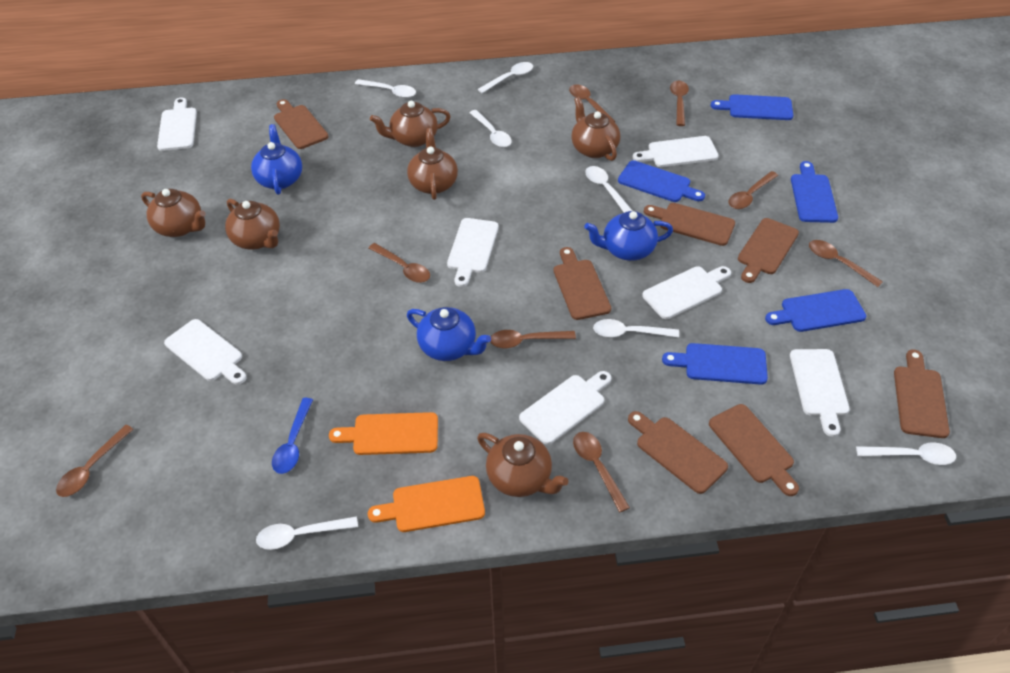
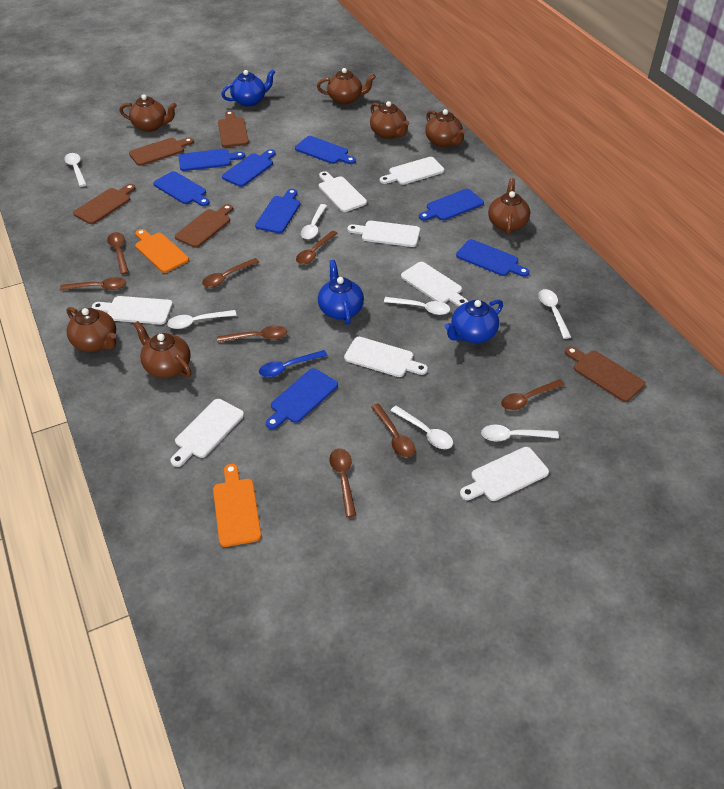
blue cutting board: [618,160,705,202] [662,343,768,385] [710,94,793,120] [765,289,866,332] [791,161,838,223] = 5 -> [153,171,210,206] [178,149,245,171] [222,149,276,187] [255,189,300,233] [266,368,338,429] [295,136,356,164] [419,189,484,221] [456,239,530,277] = 8
brown cutting board: [274,99,329,149] [554,247,611,320] [628,411,728,494] [644,203,735,246] [709,404,799,496] [738,218,799,283] [894,349,950,438] = 7 -> [73,184,136,224] [129,137,194,166] [175,204,233,248] [218,111,249,147] [565,346,645,402] = 5
brown teapot: [141,189,206,237] [225,199,280,250] [370,101,451,147] [407,128,458,200] [477,433,568,497] [571,97,620,161] = 6 -> [66,307,116,352] [120,94,177,132] [134,321,191,378] [317,68,376,105] [370,101,410,139] [425,109,466,147] [488,178,530,235] = 7
white cutting board: [157,98,197,151] [164,319,247,385] [447,218,499,287] [519,371,611,445] [632,136,719,167] [642,266,731,319] [790,349,850,437] = 7 -> [92,296,173,325] [170,399,244,467] [319,171,367,212] [344,337,428,377] [347,221,420,247] [380,157,444,185] [401,262,468,307] [460,447,549,501] = 8

